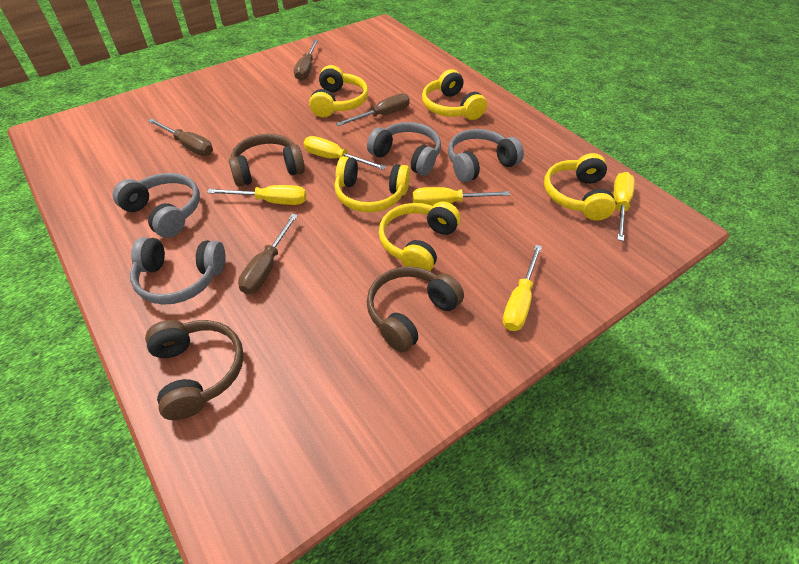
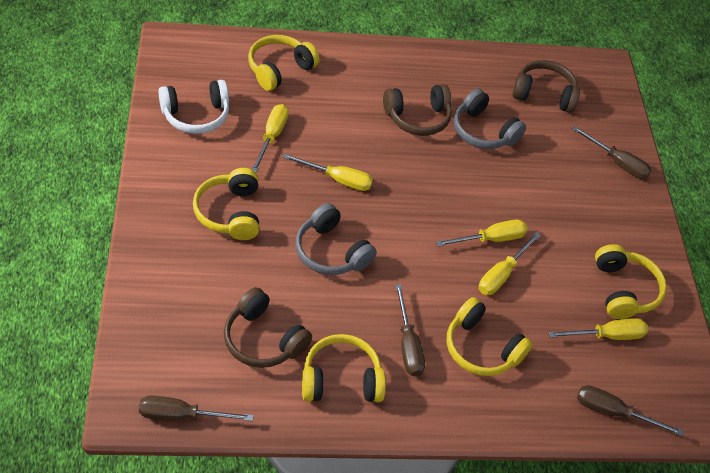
grey headphones: [112,173,200,238] [130,237,226,305] [367,122,441,176] [448,129,524,182] = 4 -> [296,203,377,275] [453,88,526,149] = 2
white headphones: none = 0 -> [158,80,229,134] = 1

